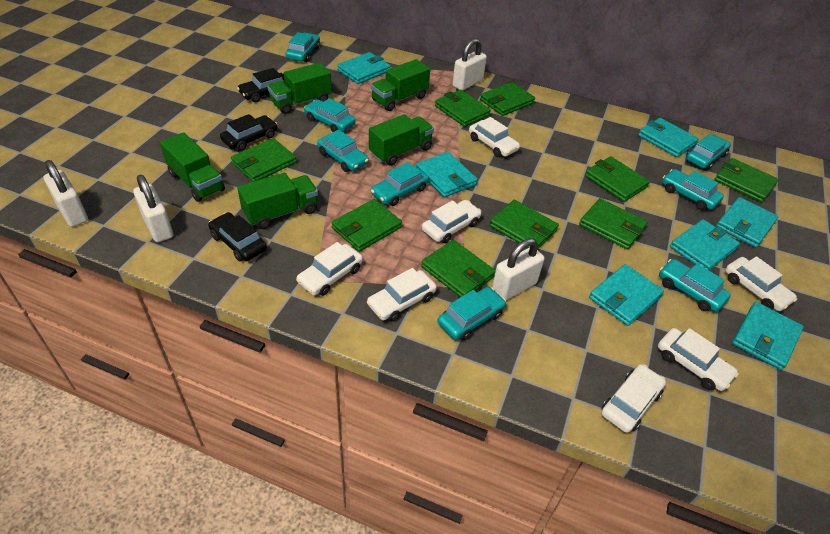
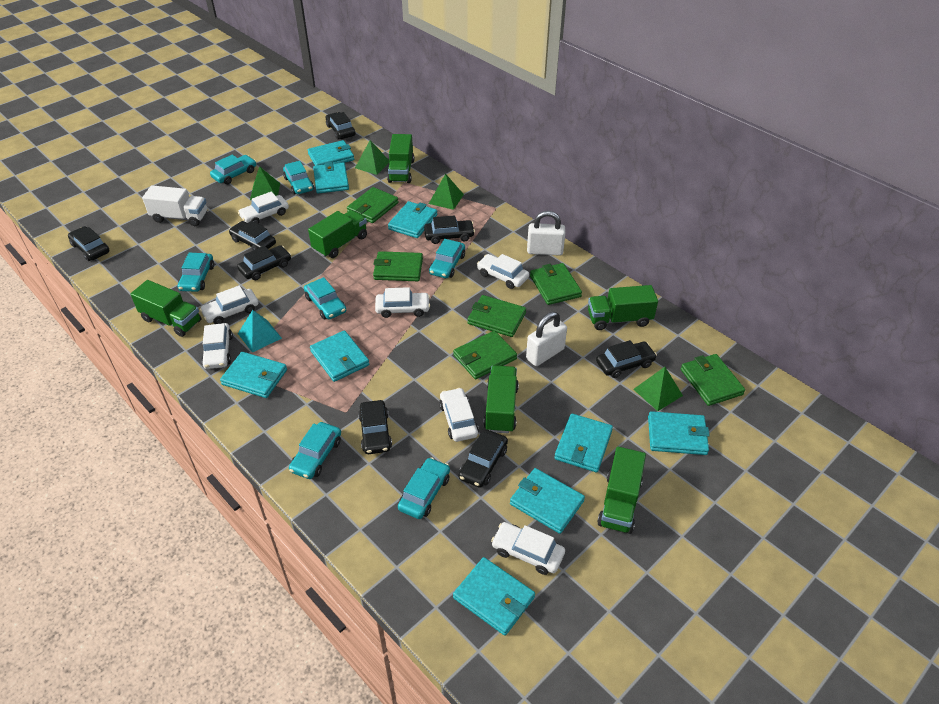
black car: [208,212,267,261] [220,114,278,151] [237,68,285,102] = 3 -> [68,226,110,261] [229,221,276,250] [237,245,291,280] [325,112,355,140] [358,400,392,454] [424,215,475,244] [459,430,508,488] [596,340,657,378] = 8
green pyramid: none = 0 -> [250,166,280,200] [355,140,390,175] [429,174,464,210] [633,367,683,411] = 4
green truck: [160,132,225,202] [237,173,318,229] [267,63,332,114] [369,114,434,166] [371,59,430,111] = 5 -> [130,280,201,337] [308,210,367,258] [387,134,414,183] [484,365,519,433] [588,285,658,330] [597,447,646,534] = 6
green wallet: [231,138,297,182] [331,199,402,252] [421,240,496,297] [435,90,491,127] [480,82,535,116] [489,200,559,250] [579,198,648,250] [585,156,650,202] [715,158,779,202] = 9 -> [347,187,399,223] [373,251,423,281] [453,331,517,379] [468,295,526,337] [530,263,582,305] [681,354,745,406] = 6
turquoise car: [286,32,320,62] [304,98,356,132] [317,130,369,172] [371,162,429,206] [437,287,506,340] [659,259,731,312] [662,169,724,210] [686,134,731,170] = 8 -> [178,253,214,292] [210,155,256,184] [283,161,314,194] [289,422,341,479] [304,277,346,319] [398,457,450,519] [429,239,465,278] = 7
turquoise pyramid: none = 0 -> [238,310,282,353] = 1
turquoise wallet: [337,52,390,84] [416,152,478,198] [589,264,664,326] [638,118,699,157] [670,219,740,271] [716,197,778,248] [732,302,804,370] = 7 -> [220,352,287,398] [308,140,354,166] [310,330,369,382] [313,162,349,193] [388,201,437,238] [453,557,535,636] [510,468,585,534] [554,414,613,472] [648,411,710,455] = 9
white padlock: [43,160,88,227] [133,175,173,242] [452,38,487,90] [492,238,545,300] = 4 -> [526,312,567,366] [527,211,565,256] = 2
white truck: none = 0 -> [142,185,207,226] = 1

